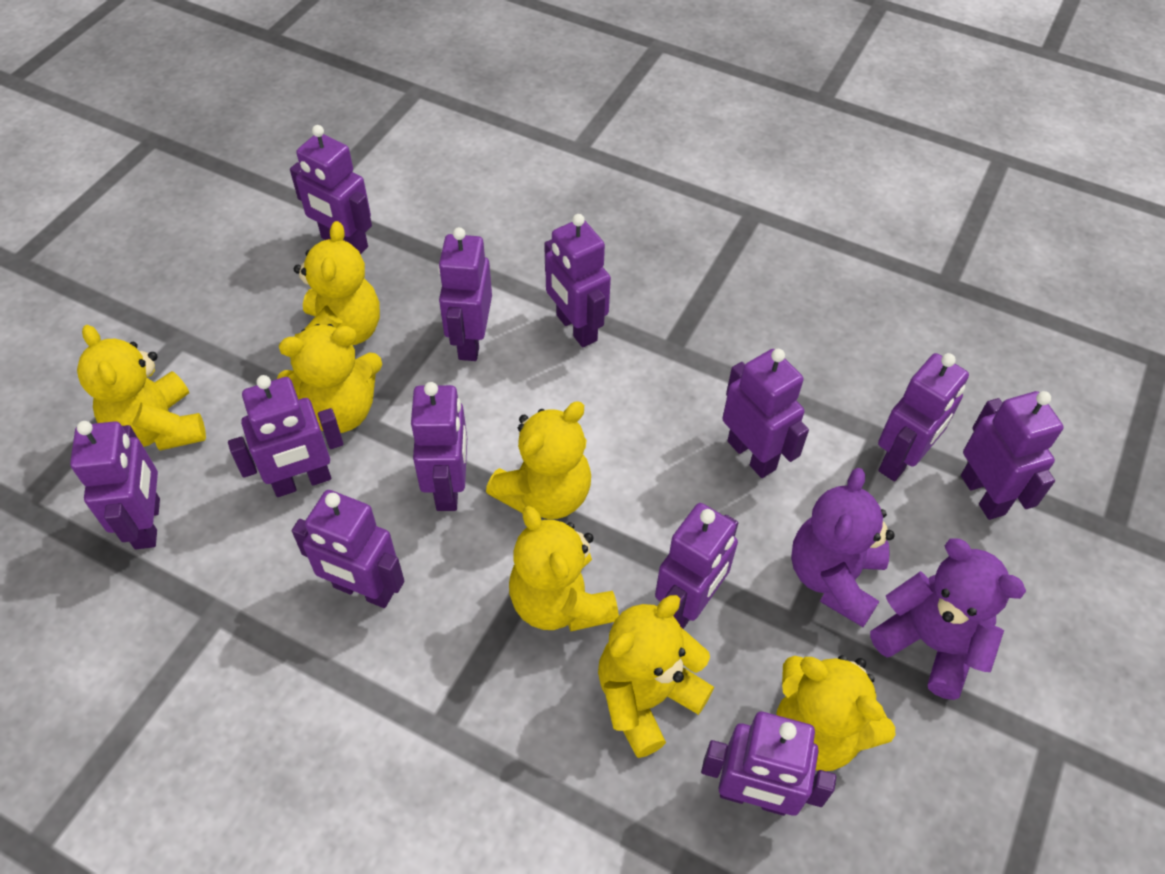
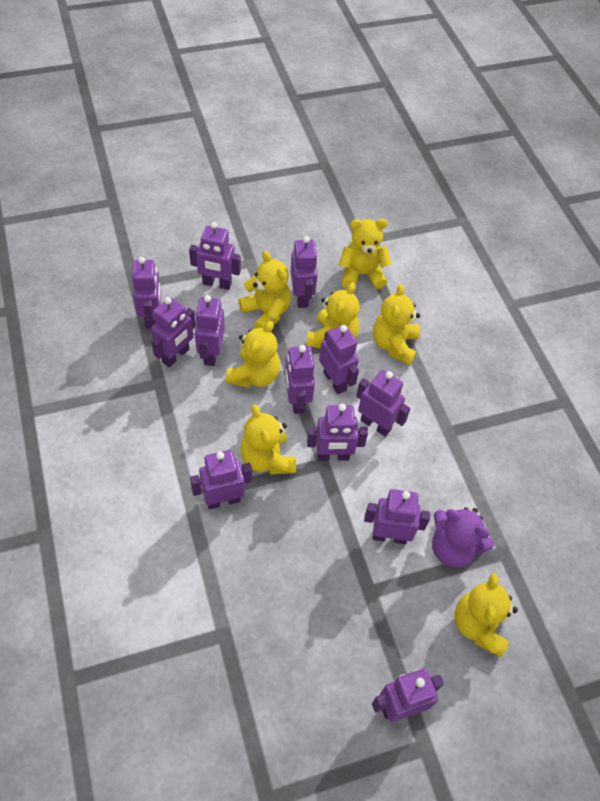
purple teddy bear: [791,468,895,627] [870,538,1026,700] = 2 -> [432,507,494,568] = 1

